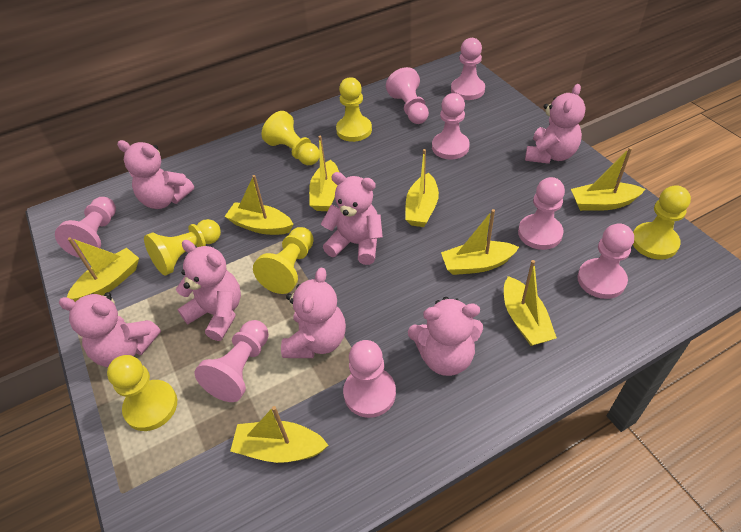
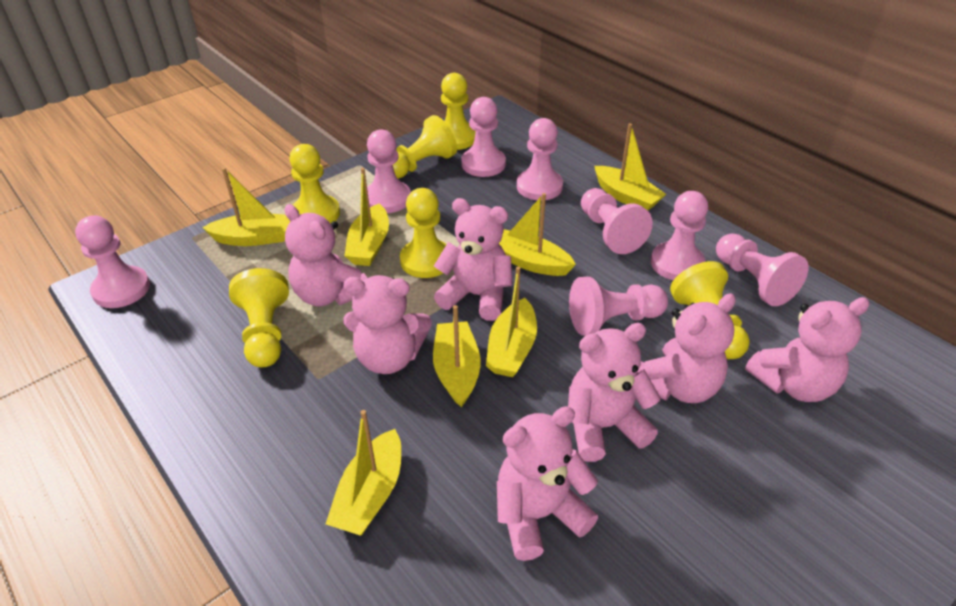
yellow boat: [67,237,139,302] [224,175,293,235] [230,406,328,463] [309,136,339,211] [405,149,439,227] [441,209,519,275] [504,260,557,346] [571,147,645,211] = 8 -> [202,168,291,246] [326,410,401,536] [345,168,389,266] [433,305,481,407] [486,267,537,377] [499,193,576,276] [595,123,666,211] = 7

